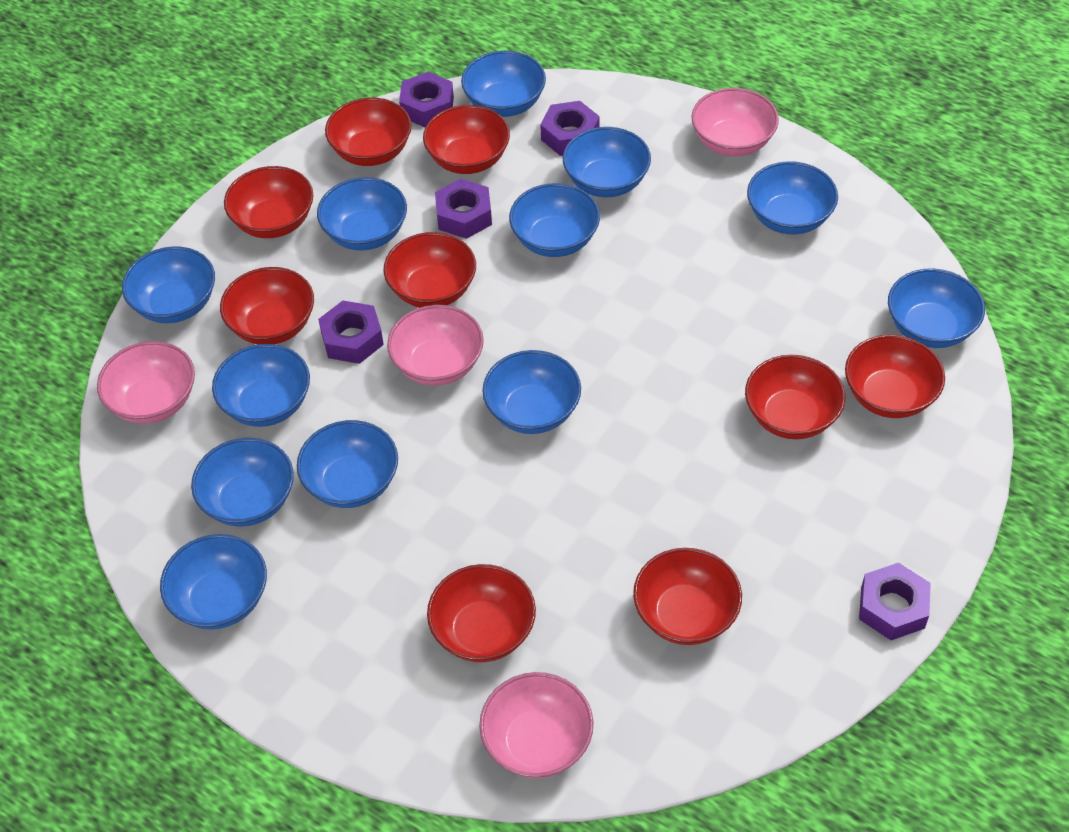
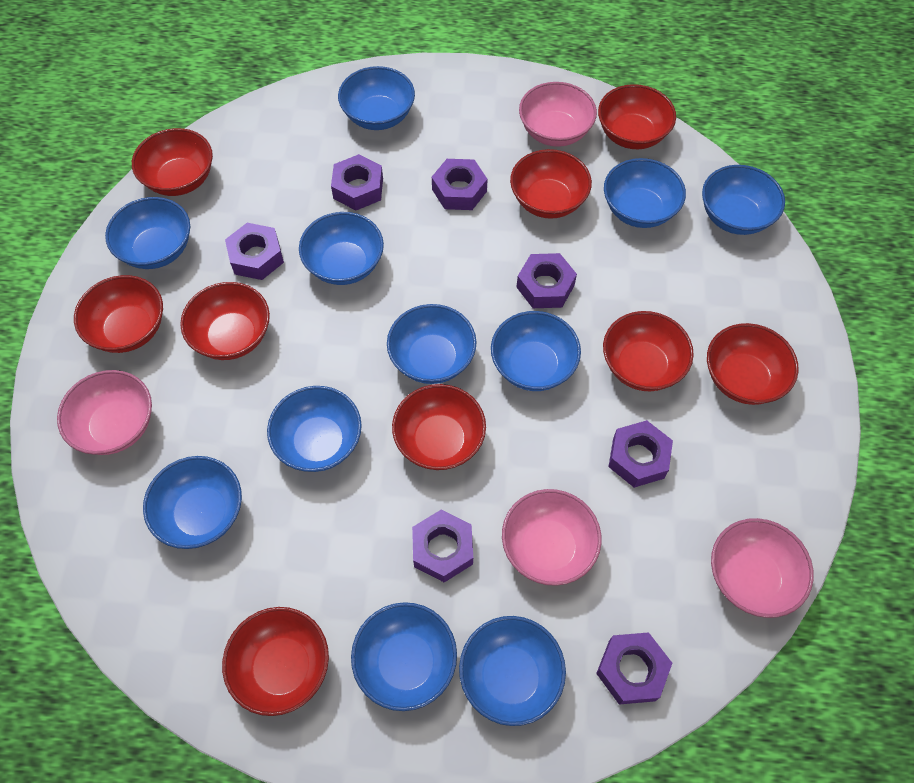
blue bowl: [122,246,215,323] [160,534,267,630] [191,438,294,527] [212,344,310,427] [297,420,398,508] [317,177,407,251] [461,51,546,117] [482,350,581,434] [509,183,600,257] [563,127,651,197] [747,161,838,234] [888,268,985,348] = 12 -> [105,197,190,269] [143,456,242,549] [267,386,362,472] [299,212,384,285] [338,66,415,130] [351,602,457,711] [387,304,476,384] [459,616,566,726] [491,311,581,391] [604,158,686,228] [702,165,785,235] = 11
purple nut: [318,301,384,364] [399,72,454,127] [435,179,492,239] [541,101,600,156] [859,563,931,640] = 5 -> [225,223,284,280] [331,154,383,210] [412,510,473,583] [432,159,488,210] [516,253,577,308] [596,632,672,705] [608,420,673,488] = 7

